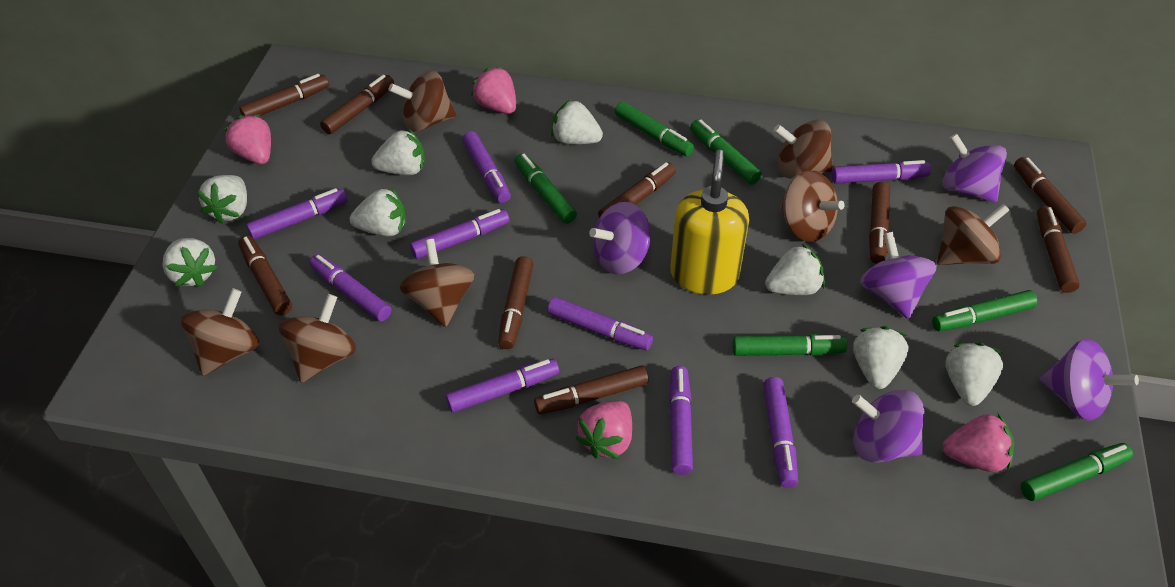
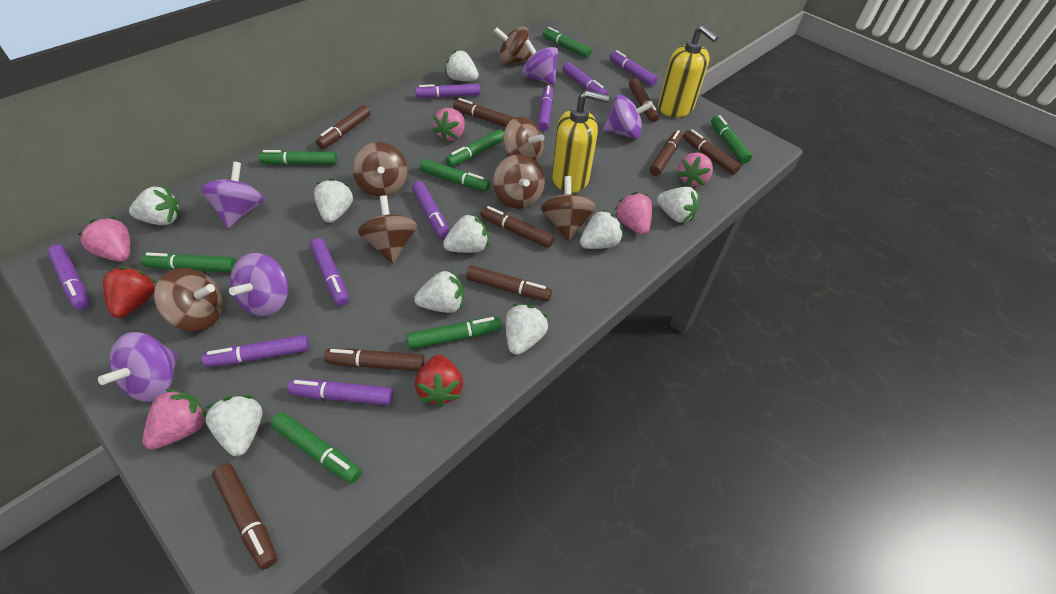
green marker: [515,153,577,224] [615,101,694,156] [690,119,762,185] [732,334,847,356] [932,290,1038,331] [1021,443,1133,501] = 6 -> [141,252,236,272] [259,150,337,165] [270,412,361,484] [407,317,501,349] [419,159,490,191] [446,129,504,167] [543,27,592,58] [711,115,752,164] = 8
pink strawberry: [224,115,271,164] [471,67,516,114] [576,401,632,459] [942,414,1014,472] = 4 -> [77,216,130,262] [143,389,207,449] [432,108,465,142] [614,192,652,235] [677,152,713,187] = 5
red strawberry: none = 0 -> [103,266,157,318] [415,355,463,407] = 2
white strawberry: [163,238,217,287] [197,175,247,224] [350,188,406,236] [371,129,425,175] [551,99,603,144] [765,244,825,295] [853,326,908,389] [945,343,1003,406] = 8 -> [129,186,180,225] [206,395,263,456] [314,178,353,223] [414,269,464,313] [443,213,489,253] [445,50,479,81] [506,304,548,355] [580,209,623,249] [657,187,699,223] = 9
yellow soap dispenser: [670,150,749,295] = 1 -> [552,90,609,193] [658,25,718,117] = 2

